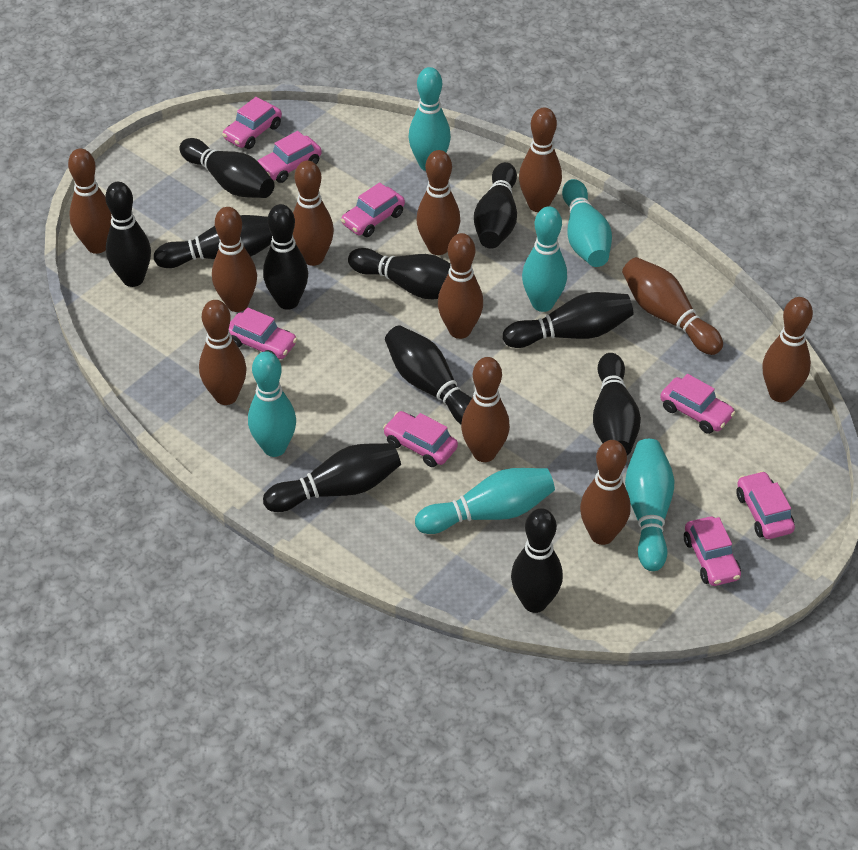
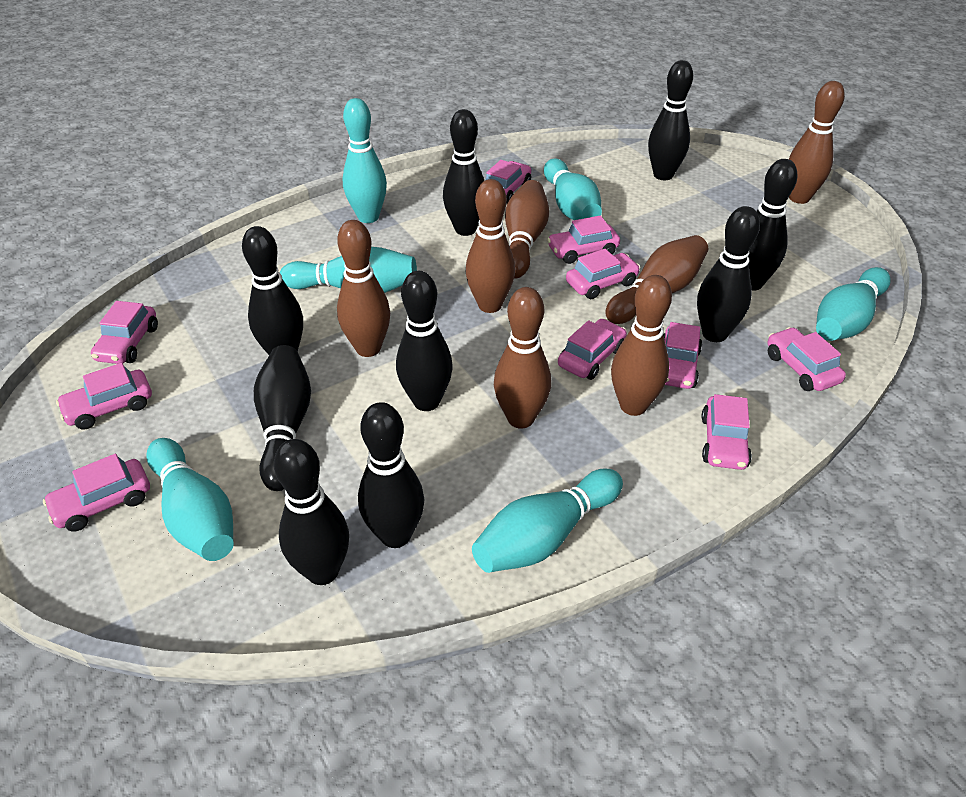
black bowling pin: [105,182,151,287] [154,215,272,268] [179,138,275,198] [263,204,308,310] [263,443,401,512] [348,248,451,299] [385,325,472,424] [474,162,517,249] [503,292,633,348] [511,508,563,613] [593,353,641,455] = 11 -> [242,226,303,355] [254,345,311,491] [274,439,349,585] [358,402,424,548] [396,271,453,411] [443,109,484,236] [648,60,693,180] [697,206,760,342] [748,159,797,291] = 9
brown bowling pin: [68,149,112,254] [199,300,247,405] [212,207,257,312] [293,161,334,266] [416,150,460,255] [438,233,483,339] [461,357,510,462] [519,107,562,212] [580,440,631,545] [622,257,723,355] [762,297,813,402] = 11 -> [337,220,390,357] [466,179,515,313] [494,287,551,429] [505,180,549,279] [605,235,708,324] [611,275,672,416] [789,81,845,204] = 7
pink car: [222,97,282,149] [229,307,297,359] [258,131,322,183] [341,182,405,237] [383,411,458,467] [660,374,735,434] [684,517,741,586] [736,471,795,539] = 8 -> [43,454,150,532] [56,363,152,430] [91,301,158,364] [486,160,531,204] [547,215,620,264] [558,319,627,380] [566,249,640,299] [663,322,702,389] [701,394,752,470] [768,327,846,391] = 10

